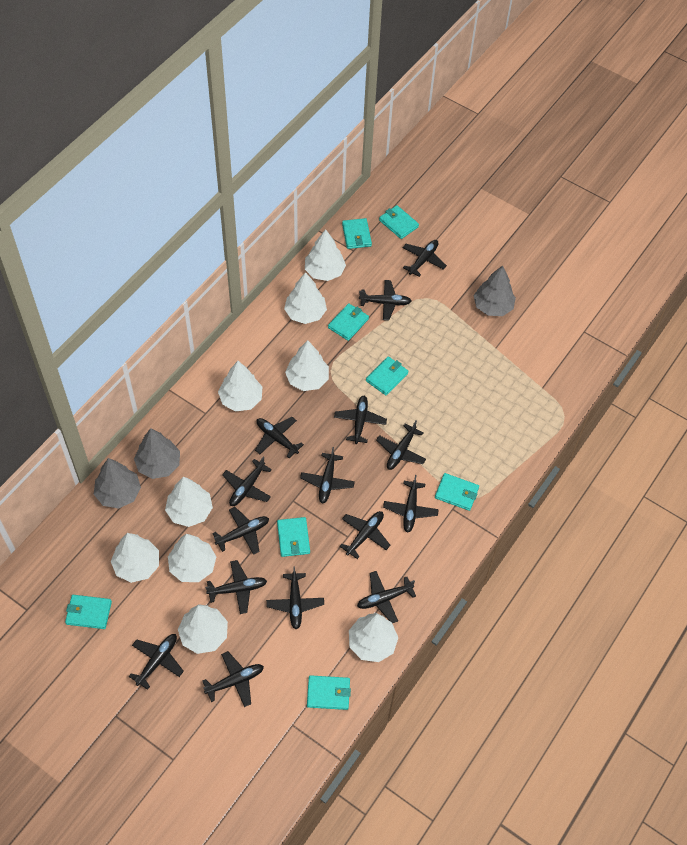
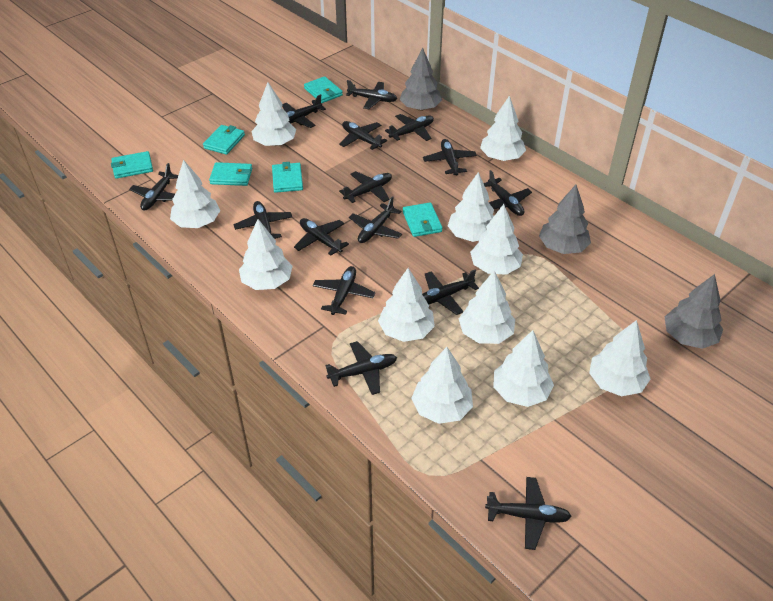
turquoise wallet: [65,595,112,629] [277,517,310,557] [307,675,351,710] [328,303,369,341] [342,218,372,249] [366,356,408,395] [379,205,419,239] [435,473,479,511] = 8 -> [111,151,153,179] [203,125,245,155] [209,162,252,186] [272,162,303,193] [304,76,343,103] [403,202,443,237] = 6
white tree: [111,533,159,583] [165,477,213,527] [168,534,216,582] [178,604,228,654] [218,361,262,412] [284,272,327,324] [285,340,329,391] [305,229,346,281] [349,613,399,662] = 9 -> [170,160,221,228] [239,219,293,290] [251,82,296,146] [378,268,435,342] [411,347,473,424] [448,172,494,242] [459,271,515,344] [470,204,523,275] [480,95,526,161] [493,330,554,407] [589,320,651,396] = 11

